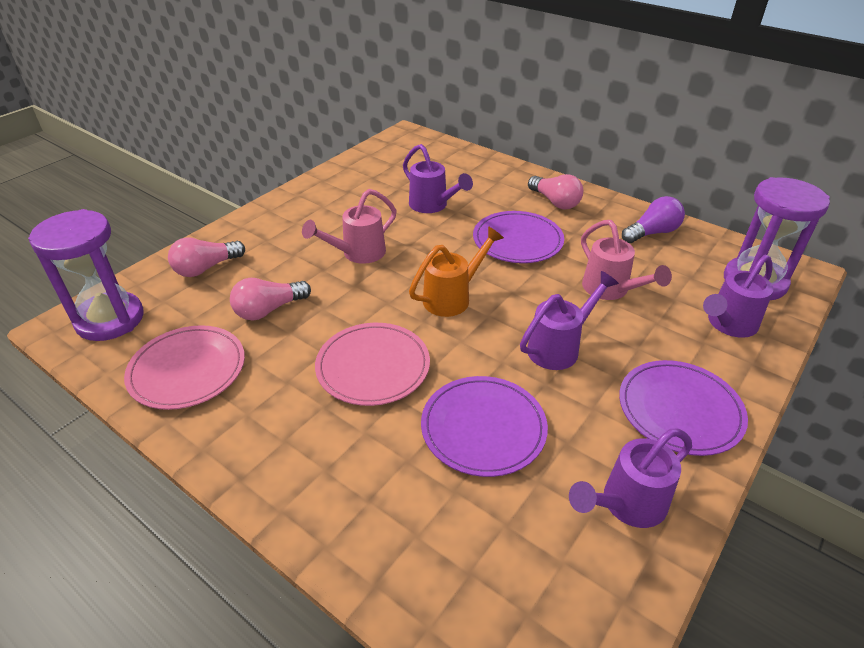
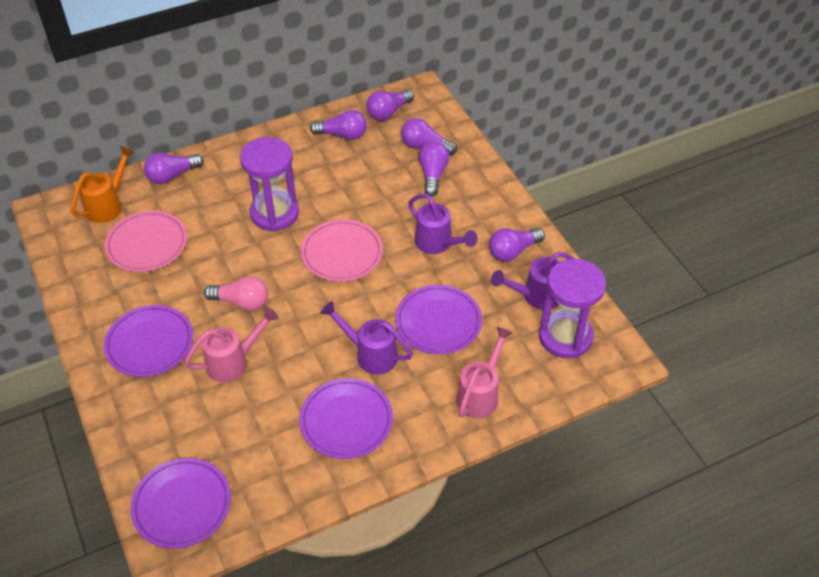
pink light bulb: [168,237,245,277] [230,278,311,320] [528,174,583,209] = 3 -> [204,276,268,311] = 1
purple light bulb: [622,196,685,243] = 1 -> [144,153,204,184] [310,110,367,140] [366,90,414,121] [401,118,457,155] [419,141,450,197] [489,228,545,262] = 6
purple plate: [421,376,548,477] [473,211,564,263] [619,360,748,456] = 3 -> [104,305,193,377] [130,458,231,549] [299,378,393,459] [395,285,482,354] = 4
purple watering can: [403,144,473,213] [520,271,619,370] [569,429,692,528] [703,255,773,338] = 4 -> [320,301,413,375] [408,193,477,254] [491,252,575,310] = 3

